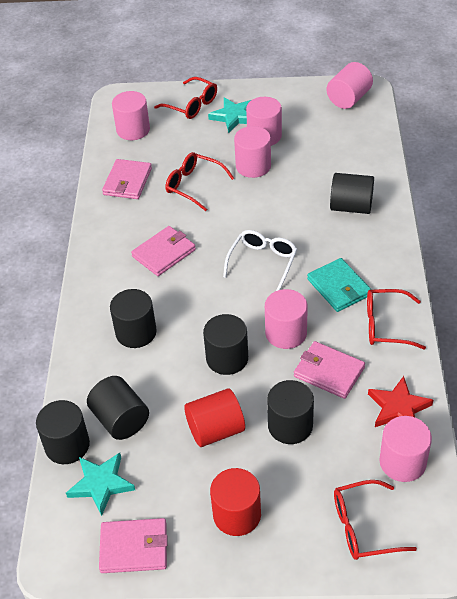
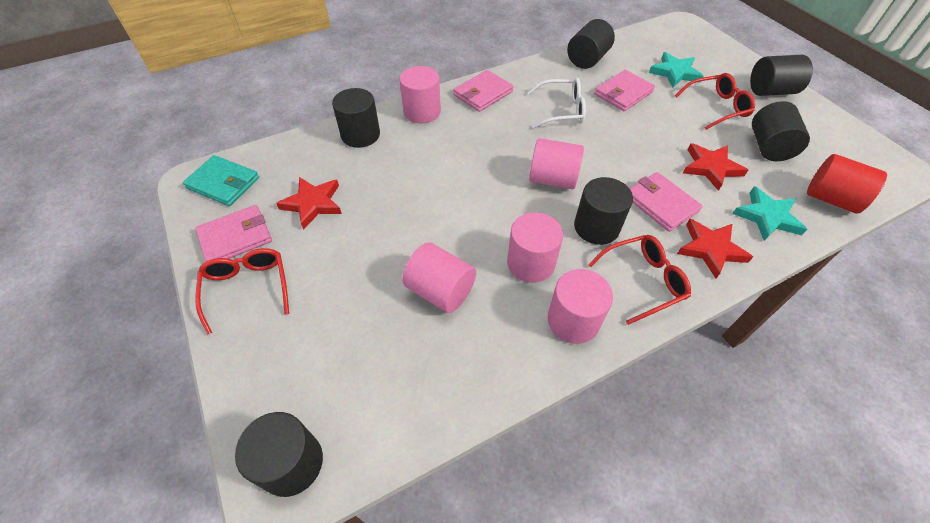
pink cylinder: [112,91,150,140] [234,126,271,178] [246,97,282,146] [265,289,308,349] [326,62,373,109] [379,416,432,482] = 6 -> [400,66,441,123] [402,242,476,313] [507,212,563,283] [529,138,584,189] [547,269,613,344] = 5
red cylinder: [184,389,245,447] [210,468,261,536] = 2 -> [807,154,887,214] = 1
red glasses: [154,77,217,119] [165,152,234,211] [334,480,417,560] [367,289,426,350] = 4 -> [195,248,289,334] [588,235,691,325] [675,73,755,130] = 3
red star: [368,376,433,427] = 1 -> [276,177,342,230] [677,219,753,278] [683,143,748,191] = 3

